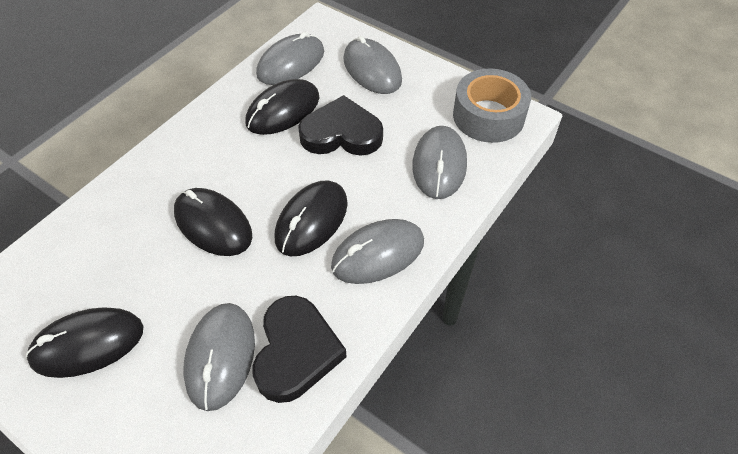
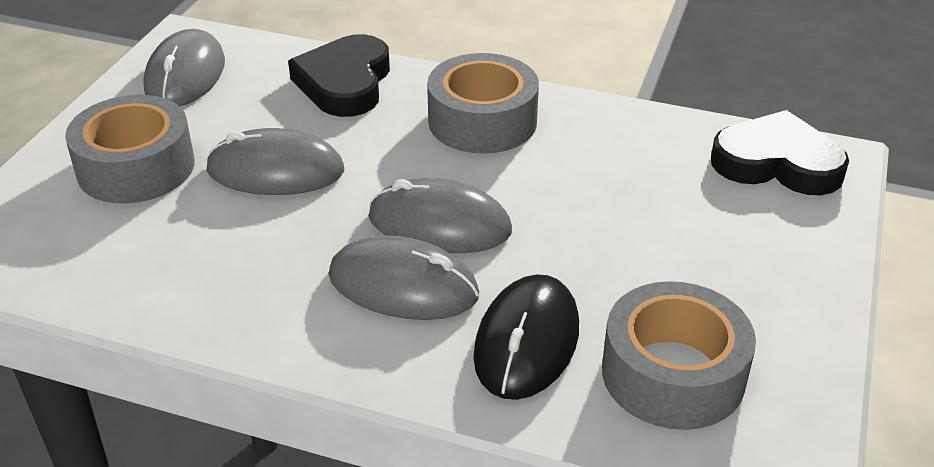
black mouse: [26,307,143,378] [174,188,252,256] [245,79,319,135] [275,180,348,256] = 4 -> [473,274,579,400] = 1
grey mouse: [184,303,255,411] [256,32,324,85] [331,219,424,284] [343,36,402,94] [412,126,467,199] = 5 -> [143,29,225,106] [206,128,345,195] [329,235,479,320] [369,178,512,253] = 4
grey tape: [453,69,531,143] = 1 -> [65,95,195,203] [427,53,539,154] [602,281,756,430] = 3

